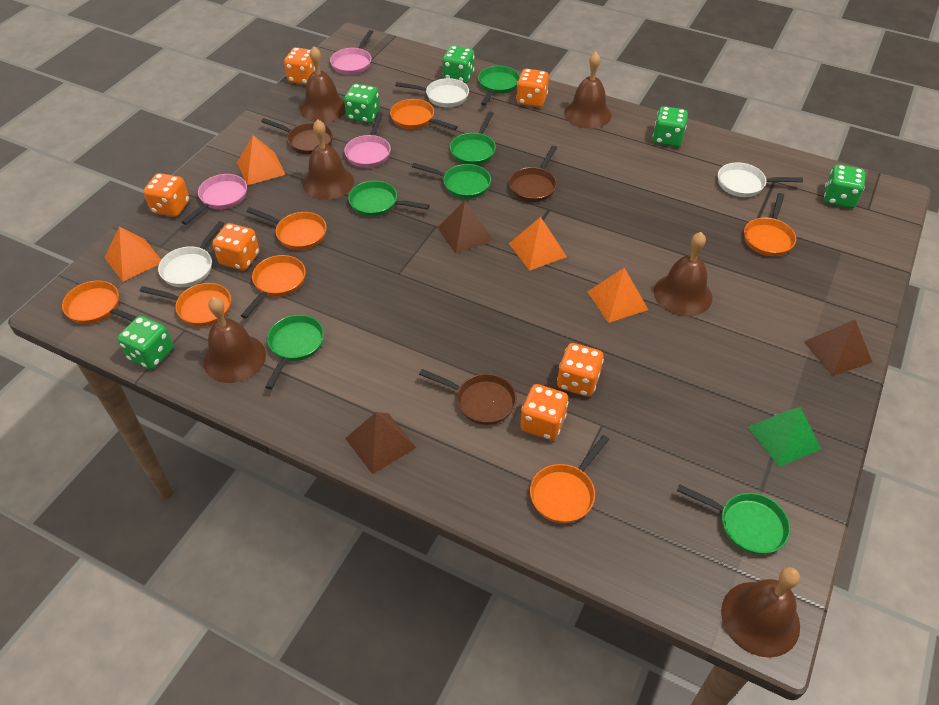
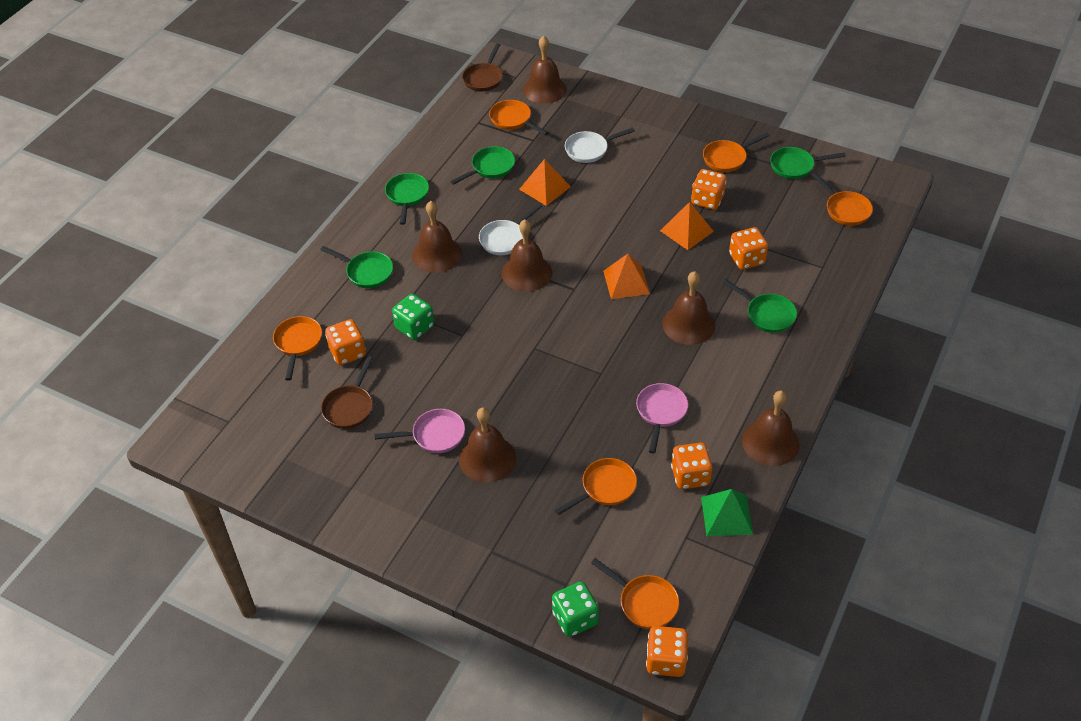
brown pan: [261,118,333,155] [419,369,517,425] [509,146,557,202] = 3 -> [321,356,373,429] [462,44,503,92] = 2
brown pyramid: [345,412,416,474] [437,201,493,254] [804,320,872,376] = 3 -> none = 0
green dice: [117,316,174,369] [344,84,380,123] [443,46,474,84] [653,106,688,147] [824,164,865,208] = 5 -> [392,294,434,340] [552,582,599,637] = 2
green pan: [265,315,324,389] [348,181,430,217] [412,163,491,199] [450,111,496,165] [478,66,520,106] [677,485,790,555] = 6 -> [320,246,393,288] [385,173,429,225] [450,146,515,185] [723,279,797,333] [770,147,846,179] = 5
orange dice: [143,173,189,217] [212,223,259,270] [284,47,315,85] [516,69,549,108] [520,384,568,440] [557,343,604,397] = 6 -> [325,319,366,365] [646,626,688,677] [671,443,712,489] [691,169,727,210] [729,227,768,270] = 5
orange pan: [62,281,136,324] [140,283,231,327] [241,255,306,318] [246,207,327,250] [390,99,458,130] [530,435,609,523] [744,193,796,256] = 7 -> [273,316,322,380] [489,100,548,135] [555,458,637,515] [591,558,679,629] [703,132,769,172] [812,172,873,226] = 6
orange pyramid: [104,226,161,282] [237,135,286,185] [509,217,567,271] [587,268,648,323] = 4 -> [519,159,571,206] [603,254,650,299] [660,202,714,250] = 3
pink pan: [182,174,247,225] [330,30,373,75] [344,112,391,168] = 3 -> [374,409,465,453] [636,383,688,453] = 2
white pan: [158,221,224,287] [395,78,469,107] [718,162,803,197] = 3 -> [479,204,542,255] [565,127,635,163] = 2

